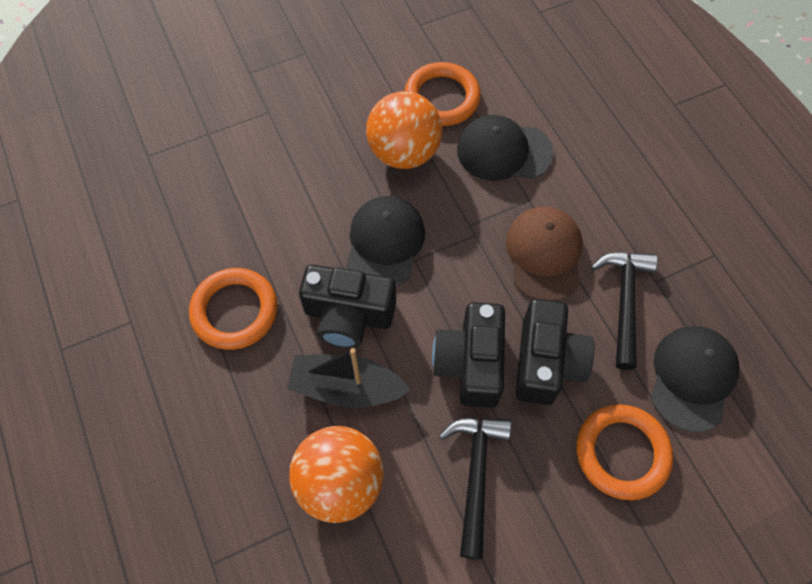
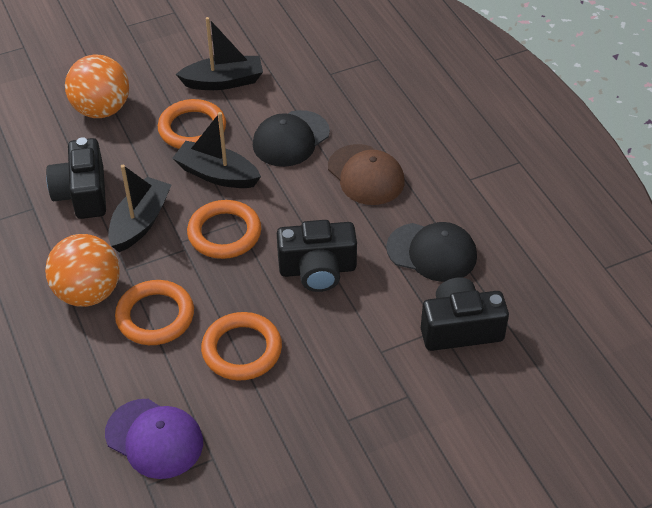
black boat: [287,348,410,408] = 1 -> [108,165,171,252] [172,112,261,188] [176,17,263,90] = 3
black cap: [346,196,425,287] [457,115,553,181] [651,326,740,432] = 3 -> [253,110,330,167] [386,222,477,282] = 2
black hammer: [439,417,511,559] [591,252,658,370] = 2 -> none = 0
orange ring: [189,268,278,350] [404,62,481,126] [576,405,673,500] = 3 -> [115,280,194,345] [158,99,226,149] [187,200,261,259] [201,312,282,381] = 4
purple cap: none = 0 -> [105,399,203,479] = 1

